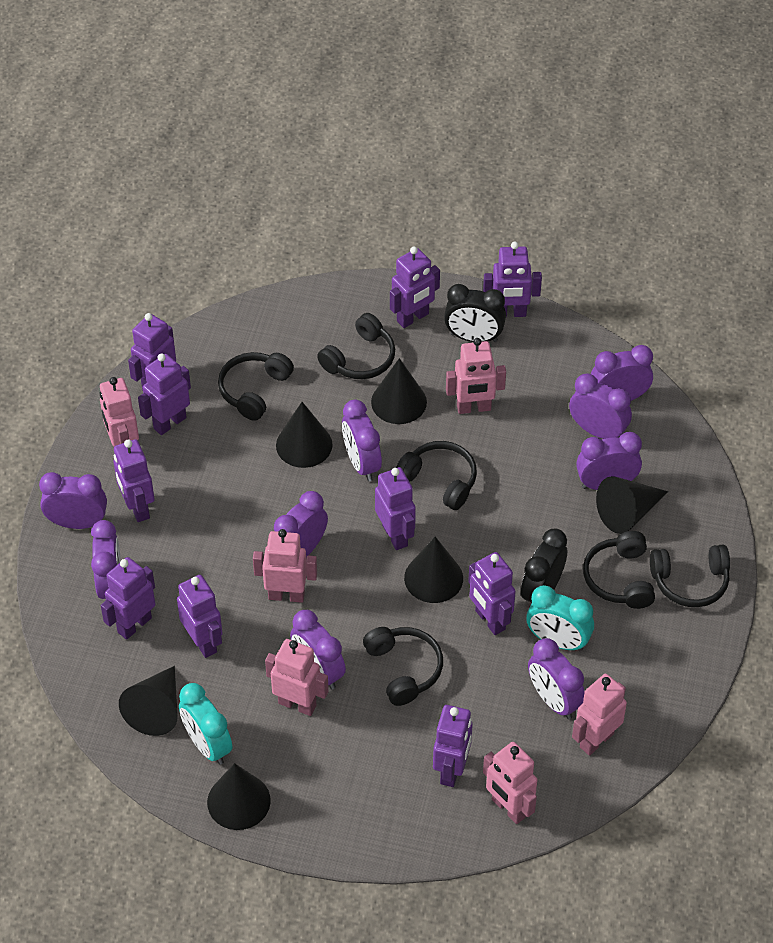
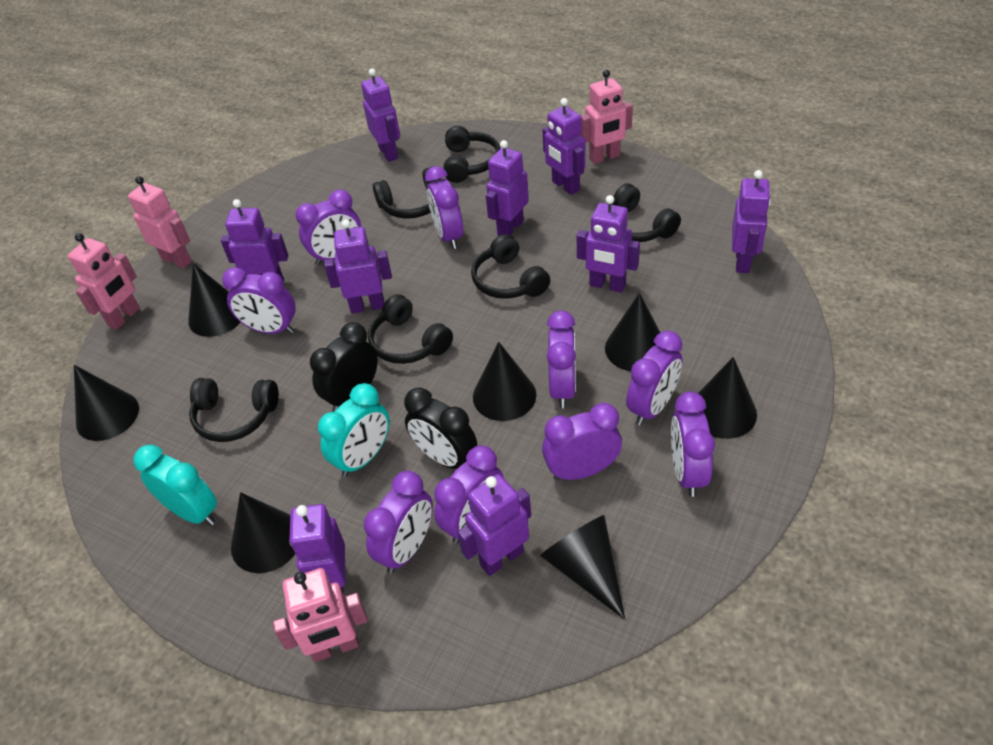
black cone: [119,666,178,736] [207,763,271,830] [276,402,332,468] [371,358,427,424] [404,537,463,603] [596,476,668,534] = 6 -> [74,365,139,441] [188,263,240,337] [231,492,295,573] [473,342,536,421] [540,515,625,620] [605,293,660,371] [698,357,757,439] = 7
pink robot: [99,377,139,446] [253,529,317,603] [265,639,329,716] [446,338,506,414] [483,742,537,824] [572,674,627,756] = 6 -> [68,233,140,330] [128,176,192,269] [273,568,368,662] [581,70,633,164] = 4
purple robot: [101,557,155,640] [113,439,155,522] [128,313,176,390] [138,353,191,435] [177,575,223,658] [375,467,416,550] [390,247,440,328] [433,705,473,787] [468,552,516,635] [483,242,542,317] = 10 -> [221,199,288,282] [289,504,345,592] [324,220,392,313] [361,69,400,162] [457,474,531,576] [486,140,529,236] [543,98,585,195] [577,195,640,293] [732,170,771,273] = 9

